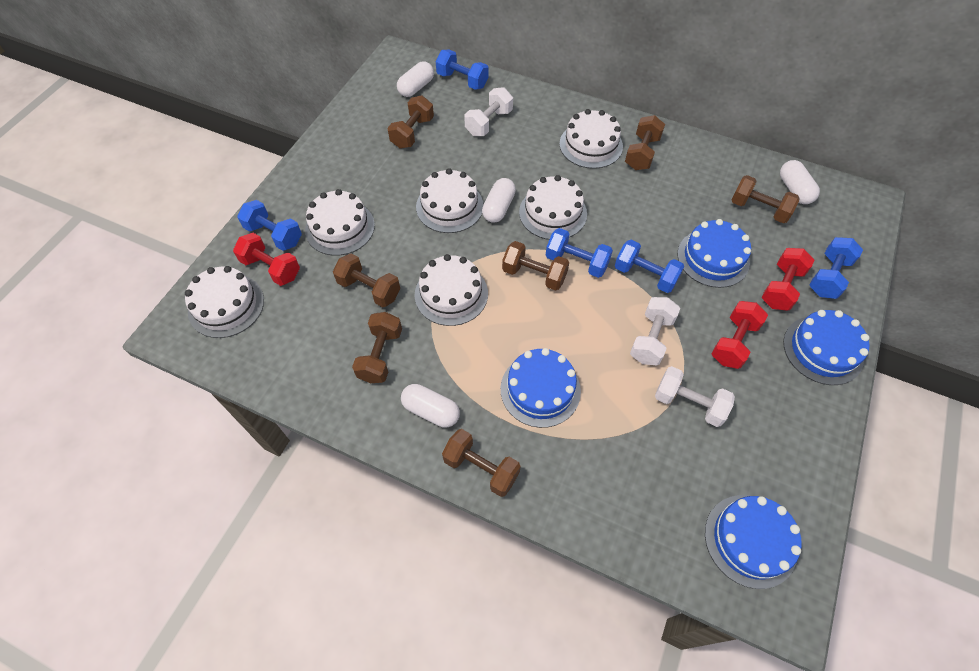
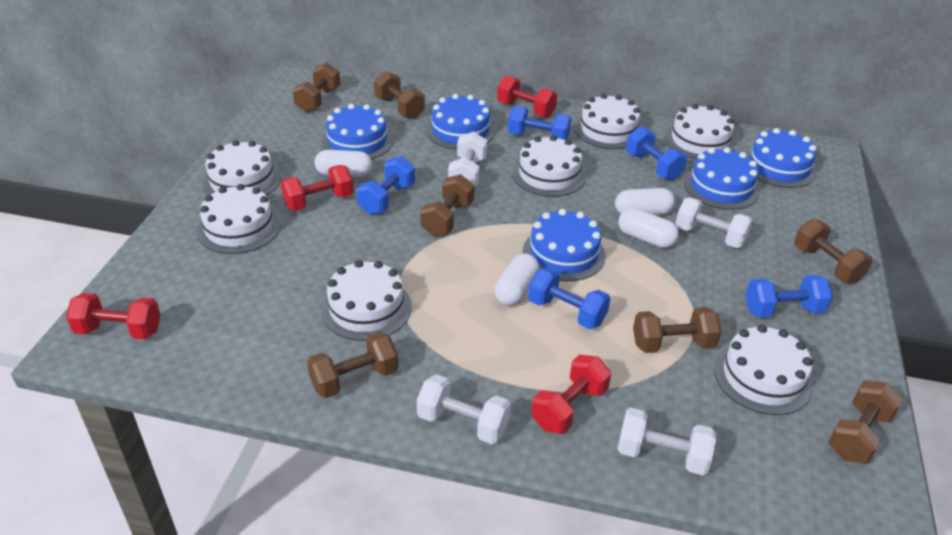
blue cake: [501,348,581,428] [677,219,751,288] [705,495,802,589] [783,310,870,385] = 4 -> [322,104,393,159] [426,94,495,150] [523,209,606,281] [684,147,760,210] [746,128,817,188] = 5
red dumbbell: [233,233,300,286] [712,301,768,369] [762,248,814,311] = 3 -> [66,293,161,339] [281,165,354,211] [497,76,557,117] [531,355,611,434] = 4
white cake: [185,266,264,338] [305,189,375,256] [415,254,488,326] [416,168,483,233] [519,175,587,240] [560,109,623,169] = 6 -> [197,184,280,254] [203,140,281,196] [321,260,412,341] [512,135,586,197] [574,94,640,149] [665,104,736,159] [714,325,813,415] = 7
white dumbbell: [464,87,513,136] [630,297,680,365] [655,366,735,427] = 3 -> [417,374,511,444] [448,131,487,187] [618,408,716,475] [675,197,752,248] = 4

